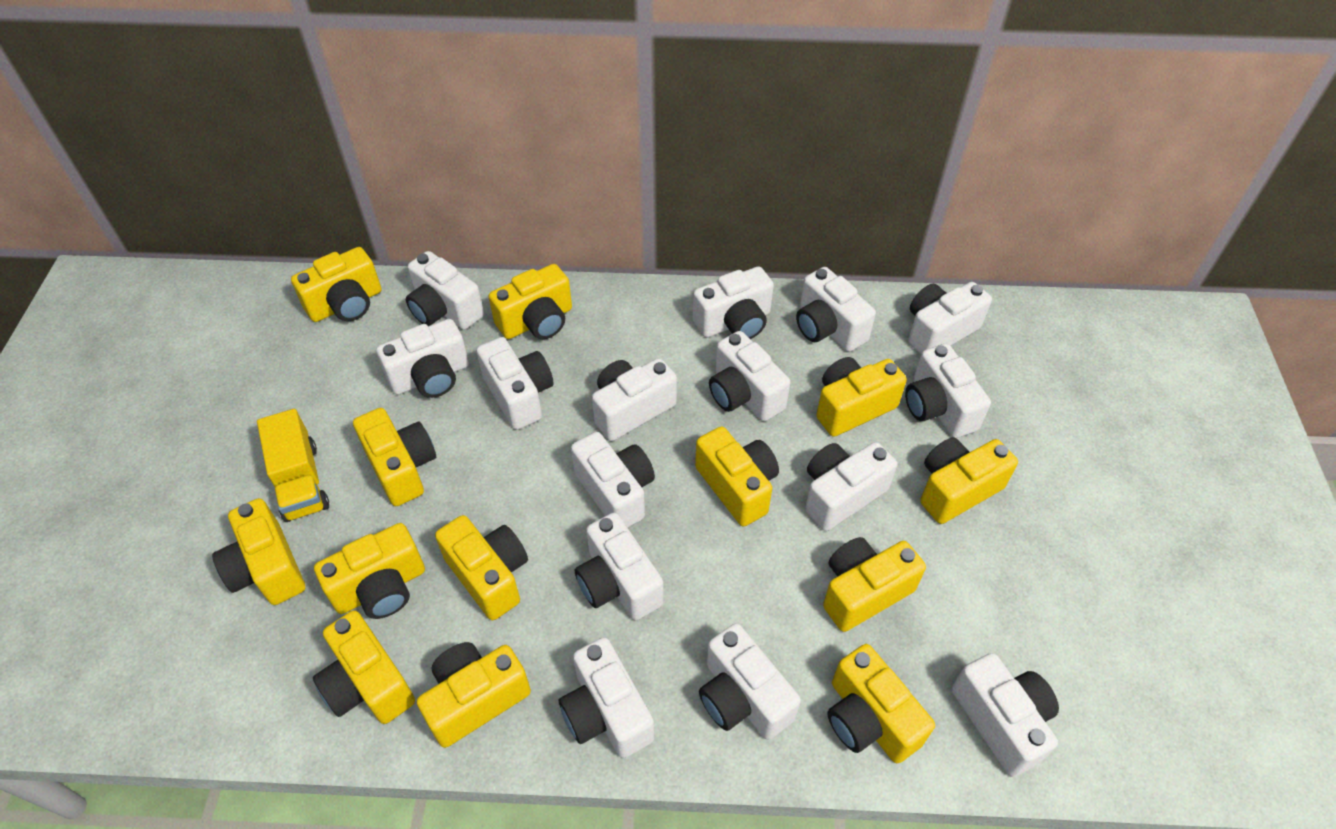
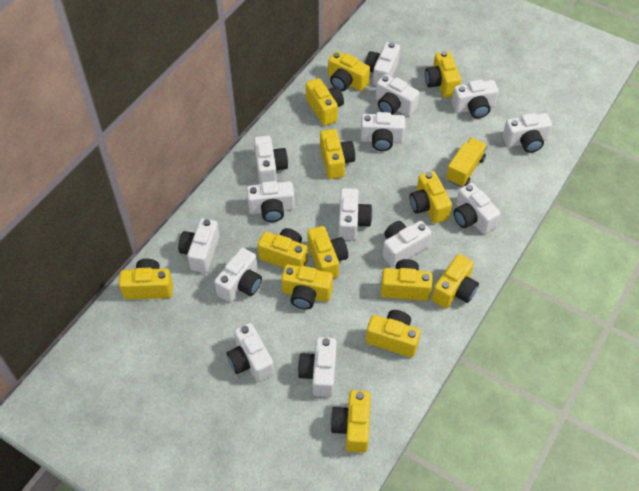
white camera: [376,319,469,398] [406,251,484,330] [476,337,554,430] [559,637,654,758] [571,432,655,528] [575,513,663,621] [592,358,677,441] [692,266,774,339] [699,623,801,740] [709,331,791,421] [796,267,876,352] [805,442,897,531] [905,344,991,438] [908,282,992,354] [951,653,1059,777] = 15 -> [178,218,220,273] [214,248,262,303] [227,323,274,382] [247,181,295,222] [254,135,288,184] [298,337,337,397] [338,188,372,241] [360,112,405,151] [365,42,400,86] [376,74,419,116] [382,221,431,267] [452,80,498,118] [454,183,500,234] [503,113,552,153] = 14

